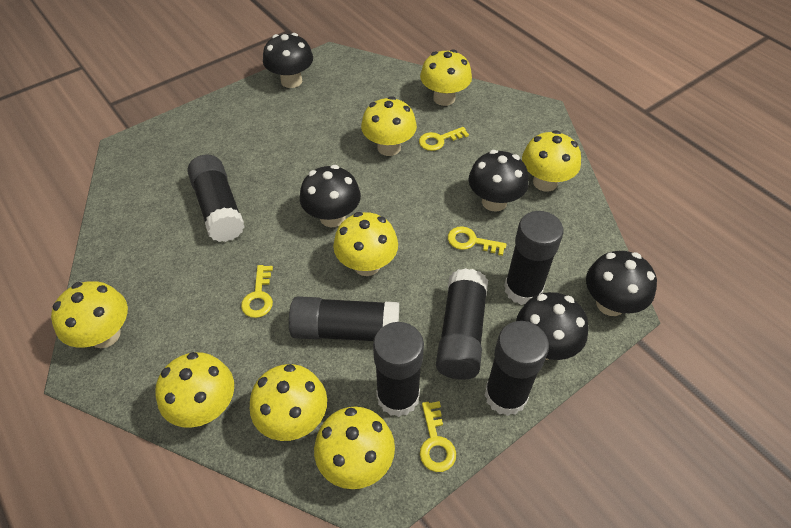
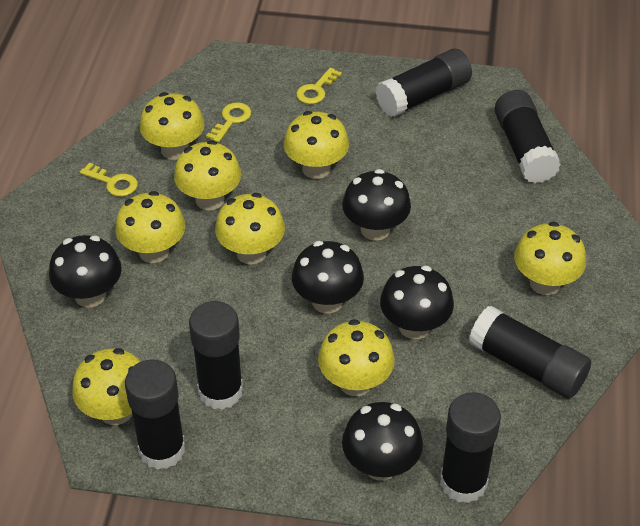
yellow key: [241,265,273,318] [419,127,469,151] [420,401,456,472] [448,226,507,256] = 4 -> [80,163,138,197] [206,102,251,143] [296,68,342,104] = 3

